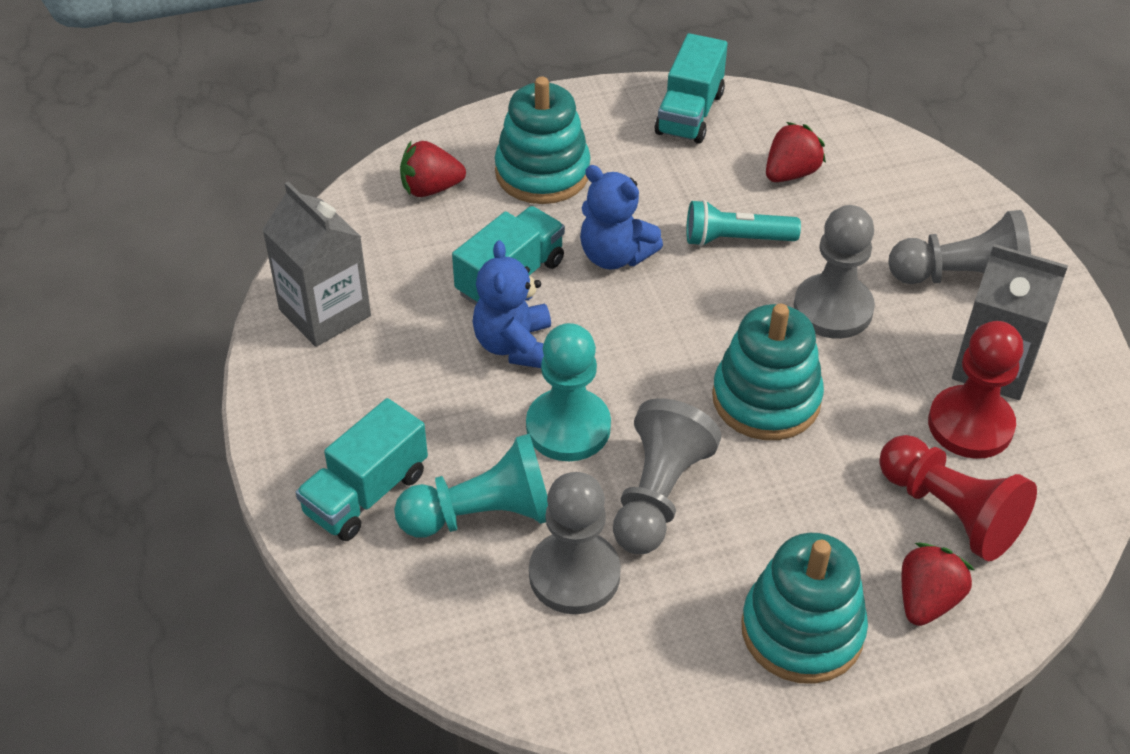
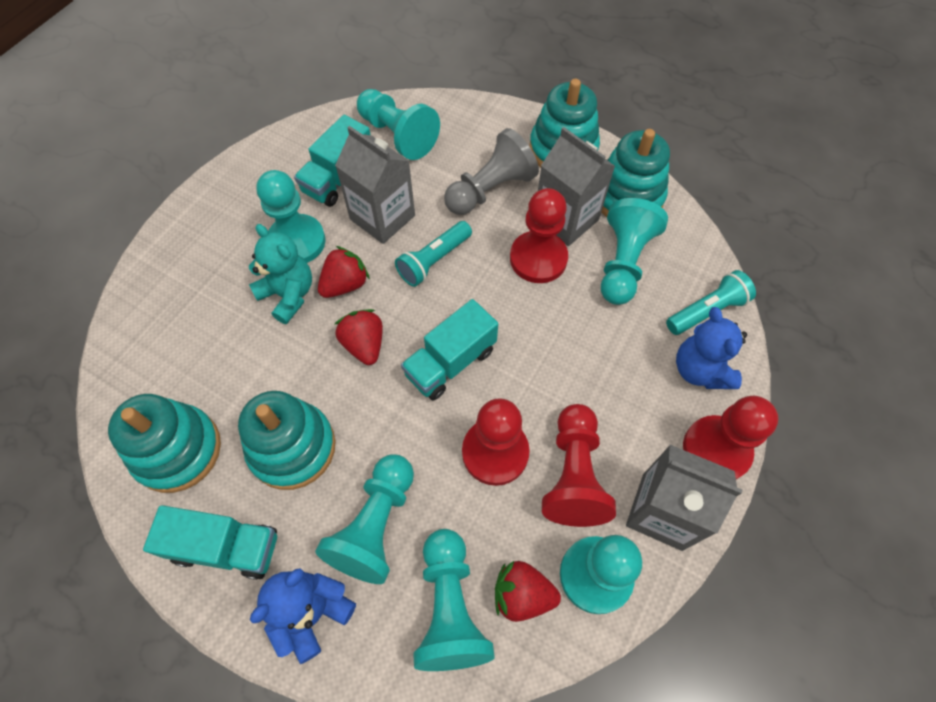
grey carton: [262,182,371,347] [952,244,1068,400] = 2 -> [335,126,415,244] [538,127,615,246] [626,445,742,551] = 3
grey pawn: [529,472,621,614] [613,398,721,554] [794,205,875,339] [888,210,1031,284] = 4 -> [444,128,539,215] = 1
red pawn: [879,435,1037,561] [928,321,1023,459] = 2 -> [462,398,530,486] [510,188,568,283] [542,404,616,527] [683,396,778,480] = 4
turquoise flashlight: [686,200,801,246] = 1 -> [395,221,472,287] [666,270,756,335] = 2
turquoise pawn: [394,433,548,538] [526,323,611,461] = 2 -> [257,170,326,263] [315,455,414,584] [357,89,440,160] [413,529,495,671] [560,535,642,614] [601,198,668,305] = 6
turquoise stacking toy: [495,77,591,204] [712,304,824,440] [741,533,868,684] = 3 -> [108,394,221,493] [238,391,336,490] [529,79,600,167] [601,129,670,217] = 4
turquoise teddy bear: none = 0 -> [249,224,312,324] = 1

